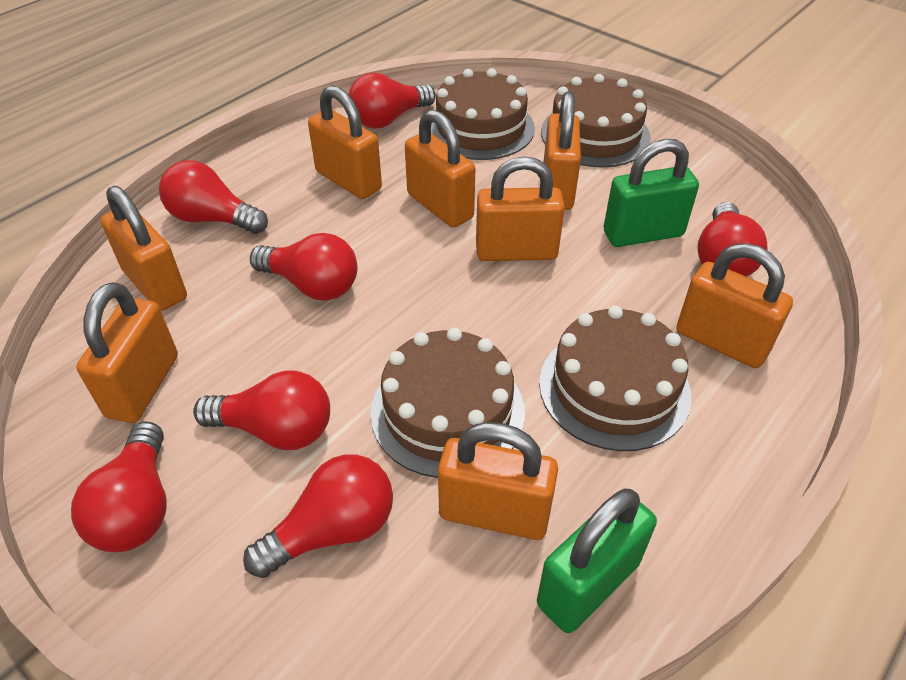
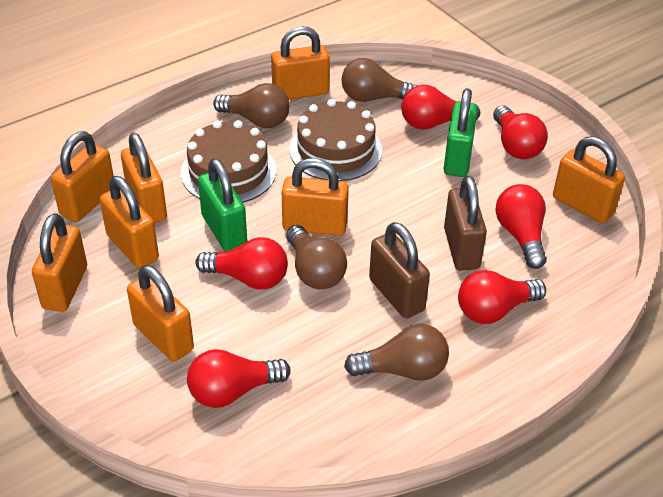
brown cake: [370,328,525,478] [431,68,535,160] [539,306,691,451] [541,74,651,168] = 4 -> [181,120,276,203] [289,99,382,181] = 2
brown light bulb: none = 0 -> [213,83,290,128] [286,225,347,289] [341,58,417,102] [344,324,449,381] = 4
brown padlock: none = 0 -> [369,222,430,318] [444,176,487,270] = 2
red light bulb: [71,421,167,552] [159,160,268,234] [193,370,330,450] [243,454,393,578] [250,233,358,301] [348,73,436,129] [697,202,768,277] = 7 -> [187,349,291,408] [195,237,288,289] [401,85,480,130] [458,270,546,324] [493,106,548,159] [495,184,547,269] = 6

